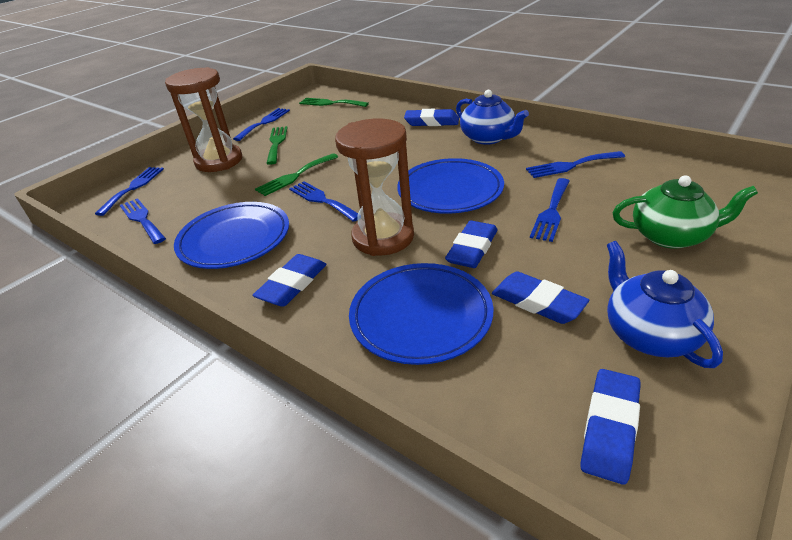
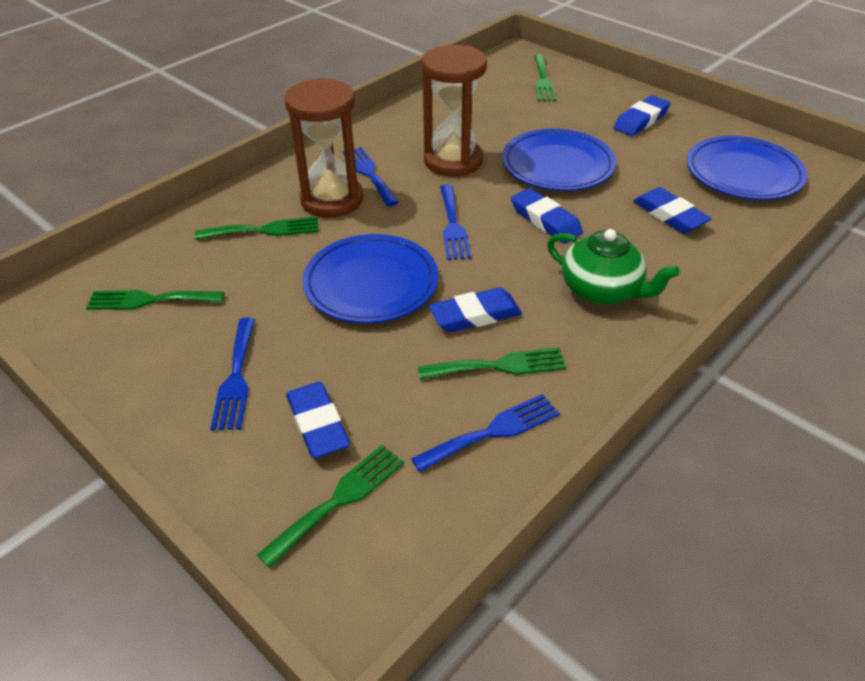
blue fork: [95,167,164,216] [120,198,166,244] [233,108,290,141] [289,181,358,222] [526,151,625,178] [530,178,570,242] = 6 -> [210,318,255,430] [342,147,399,206] [411,394,560,472] [440,184,471,260] = 4
blue teapot: [456,90,529,145] [607,241,723,368] = 2 -> none = 0
green fork: [255,153,338,196] [266,126,288,165] [299,98,369,107] = 3 -> [86,290,224,310] [195,217,319,240] [257,445,404,568] [418,348,566,379] [534,55,556,101] = 5

